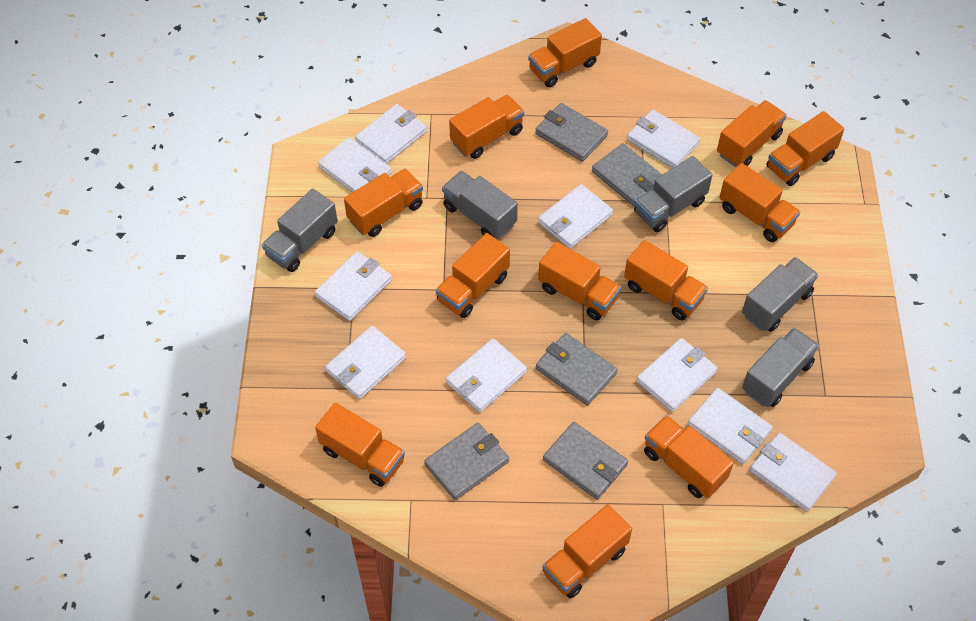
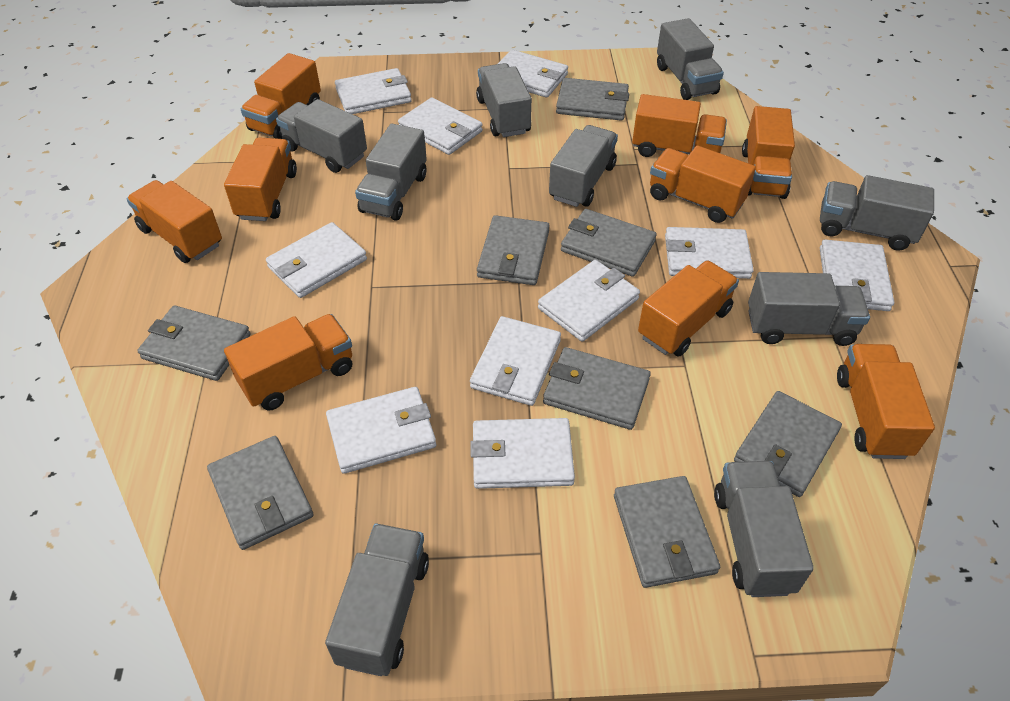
grey truck: [262,189,337,272] [442,171,518,239] [634,156,712,232] [742,257,818,332] [742,328,819,407] = 5 -> [276,99,367,173] [325,523,429,676] [355,124,427,221] [476,63,532,137] [549,125,618,207] [657,18,724,100] [714,461,814,597] [748,272,870,346] [820,175,934,251] = 9
grey wallet: [424,423,509,500] [535,103,608,162] [536,333,618,405] [543,422,628,500] [592,143,662,206] = 5 -> [137,305,251,381] [207,436,313,550] [477,215,550,285] [543,347,651,430] [556,78,629,121] [561,209,657,277] [614,476,720,588] [734,391,842,497] = 8
orange truck: [315,403,405,487] [344,169,423,237] [436,233,510,318] [449,95,524,159] [528,18,602,87] [538,242,621,320] [543,504,632,598] [624,240,708,320] [644,415,734,498] [717,100,787,167] [719,163,800,242] [766,111,844,186] = 12 -> [127,180,222,263] [224,137,297,221] [224,314,352,410] [241,53,321,139] [632,94,727,157] [638,260,739,357] [650,146,756,223] [742,106,795,199] [837,344,935,459] = 9

